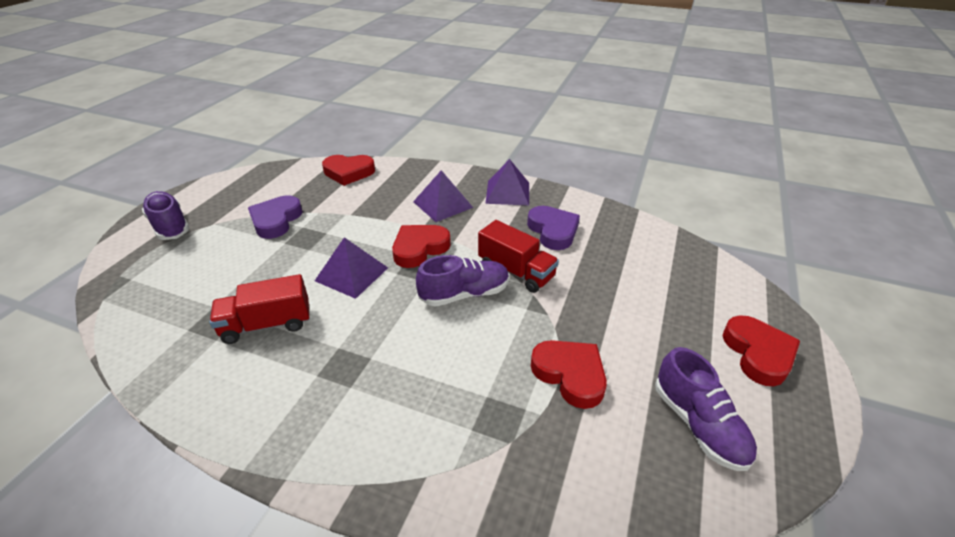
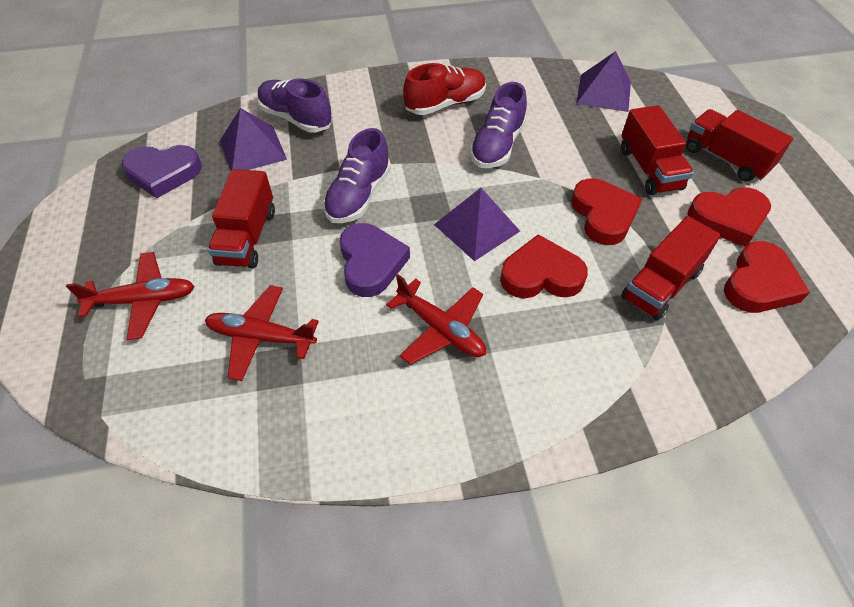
red plane: none = 0 -> [66,252,194,340] [205,285,319,381] [386,274,486,365] = 3
red shoe: none = 0 -> [403,63,486,115] = 1
red truck: [210,274,309,344] [478,220,559,293] = 2 -> [208,169,275,268] [621,105,694,195] [621,216,721,321] [686,109,793,182] = 4

